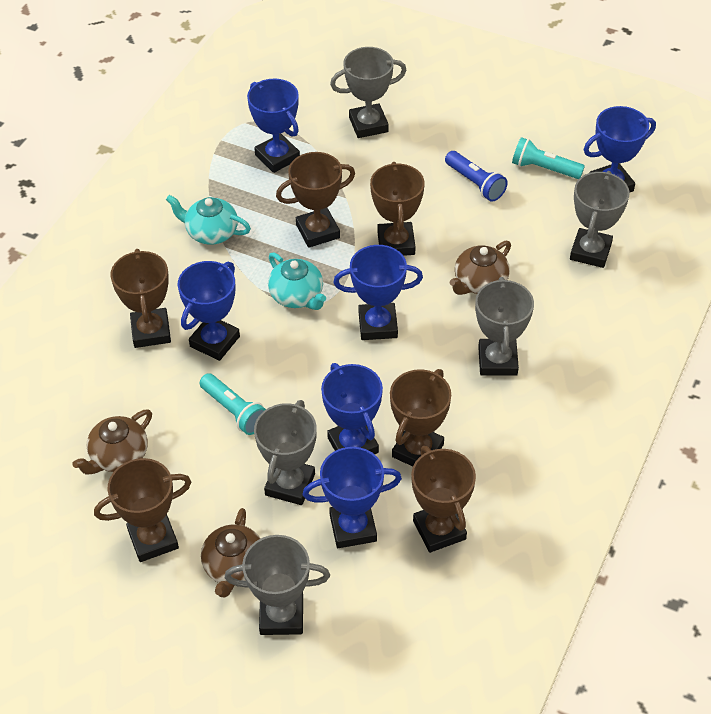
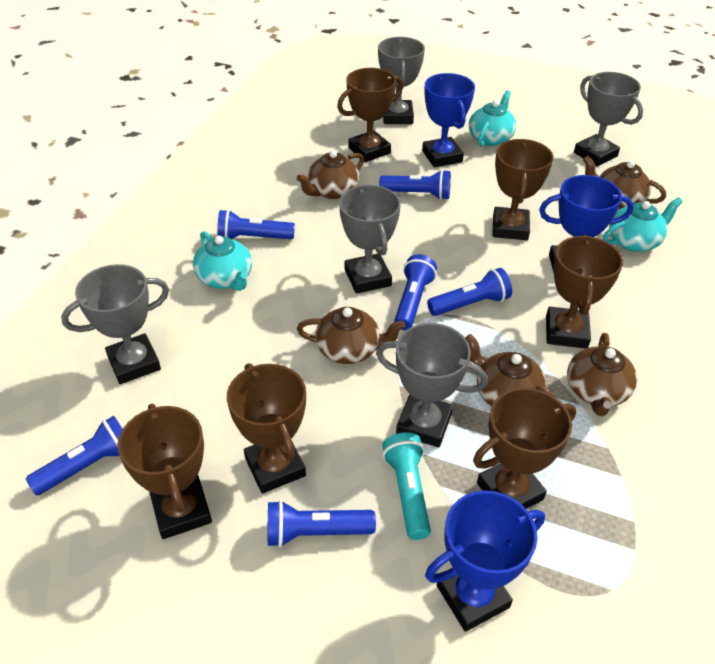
blue flashlight: [445,151,508,201] = 1 -> [26,416,122,495] [217,210,295,239] [268,500,376,547] [379,170,451,200] [394,254,437,330] [427,268,512,316] = 6
blue trophy: [177,261,240,361] [247,78,300,173] [303,447,402,548] [321,363,383,454] [333,245,423,340] [584,106,656,192] = 6 -> [422,73,475,167] [425,490,545,632] [539,175,634,273] = 3
brown teapot: [72,409,152,475] [201,508,261,598] [450,241,511,295] = 3 -> [297,150,364,199] [297,307,405,364] [465,334,555,406] [567,333,637,416] [583,156,666,209] = 5
turquoise flashlight: [200,373,266,435] [512,137,585,179] = 2 -> [382,432,431,540] = 1
turquoise teapot: [166,195,251,245] [268,253,326,310] = 2 -> [193,231,252,291] [469,90,516,146] [603,197,683,252] = 3

